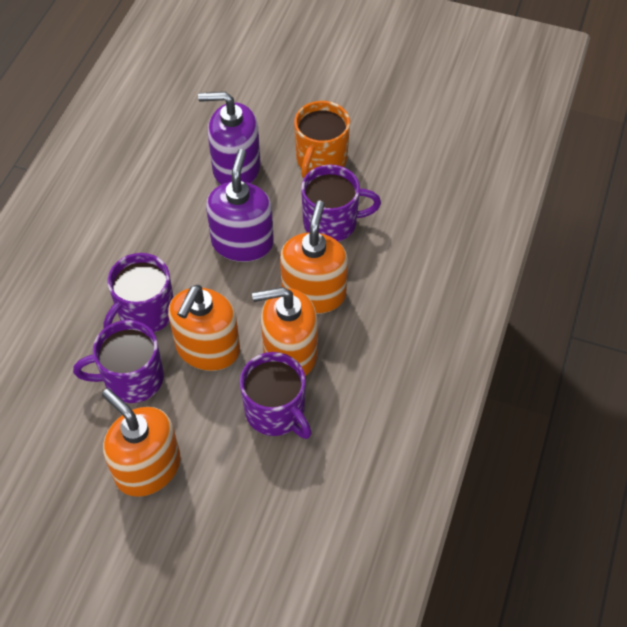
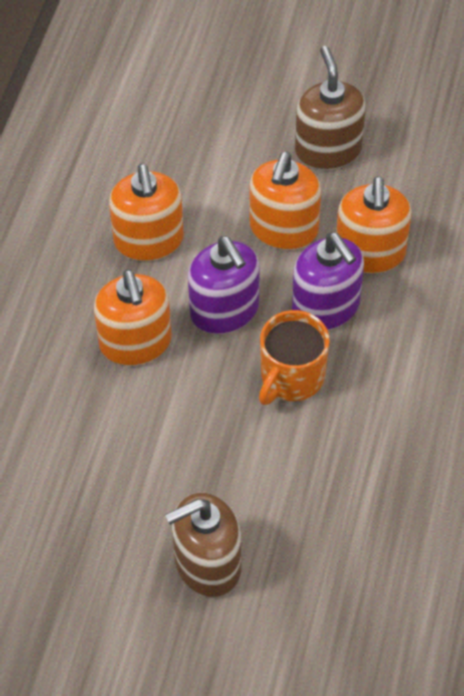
brown soap dispenser: none = 0 -> [165,493,241,597] [295,46,366,170] = 2
purple mug: [73,320,164,403] [104,253,173,332] [240,352,312,439] [301,165,381,242] = 4 -> none = 0

